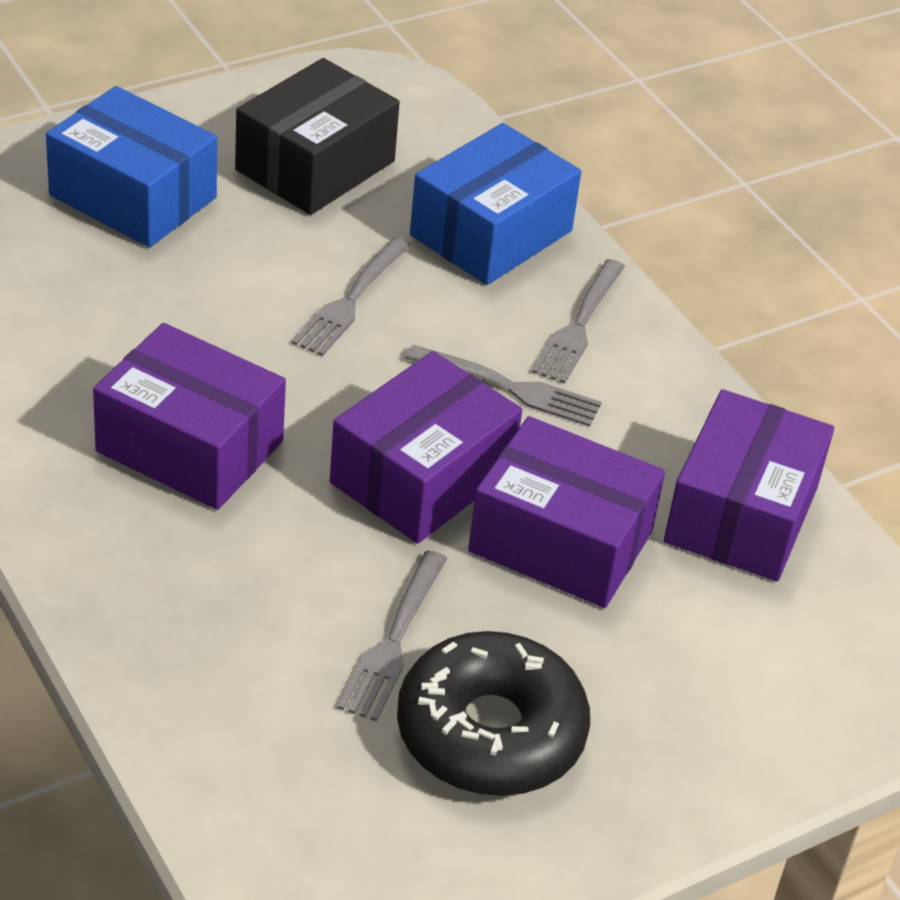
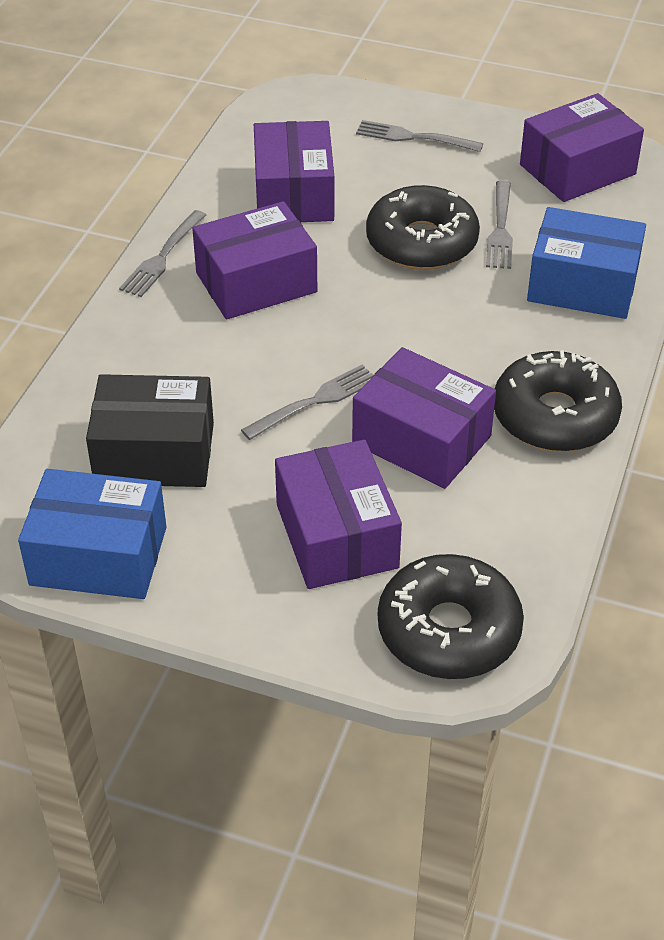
black donut: [397,631,590,796] = 1 -> [366,185,480,270] [378,554,524,679] [494,350,622,452] = 3
purple box: [93,323,286,510] [330,351,522,544] [468,416,665,608] [664,389,834,581] = 4 -> [192,201,317,319] [254,121,334,223] [275,439,402,589] [352,347,496,489] [520,93,644,202] = 5

